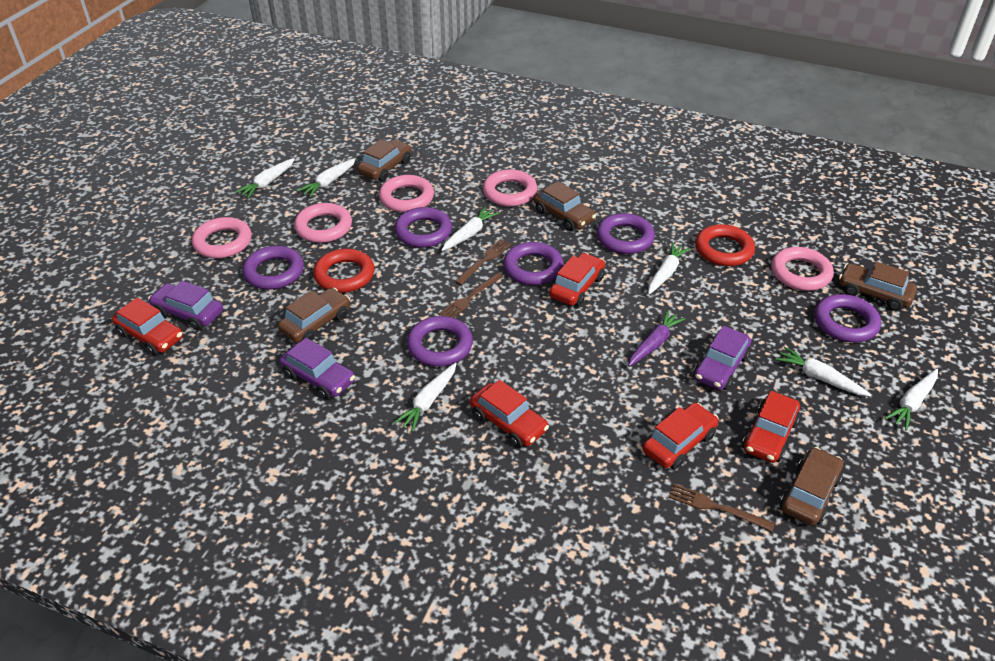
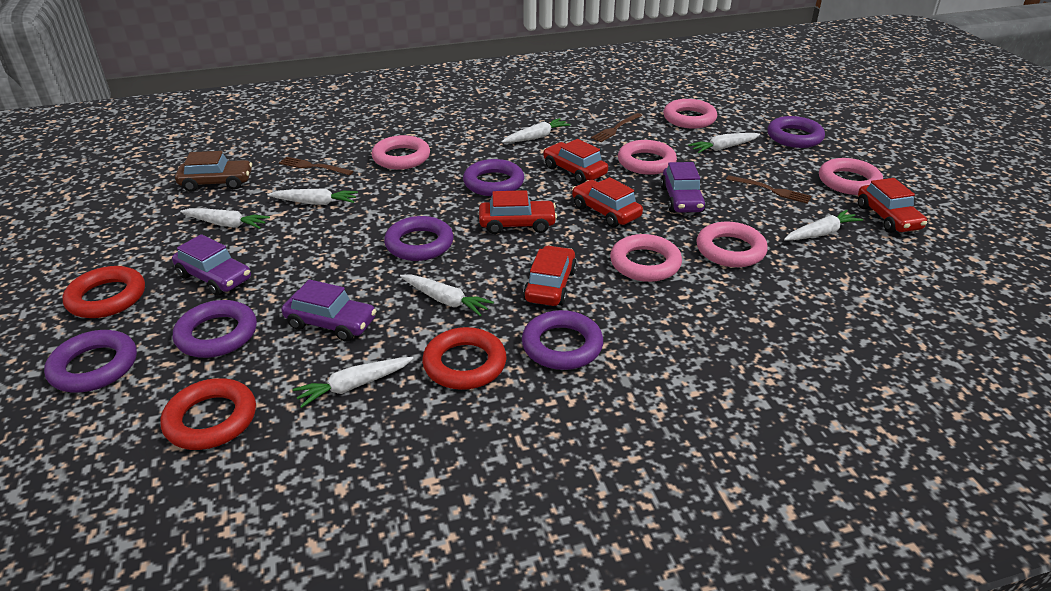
brown car: [278,288,350,343] [357,139,412,181] [534,181,596,231] [780,447,843,526] [839,262,917,311] = 5 -> [175,151,252,192] = 1
pink ring: [192,217,251,258] [294,203,352,243] [379,175,434,212] [483,169,537,207] [771,247,834,291] = 5 -> [372,135,430,170] [610,234,682,282] [618,140,677,175] [663,99,717,129] [697,222,768,267] [819,158,883,195] = 6
purple carrot: [628,310,686,367] = 1 -> none = 0
red ring: [313,249,374,293] [695,224,755,266] = 2 -> [62,266,145,318] [160,378,256,450] [422,327,507,390] = 3

